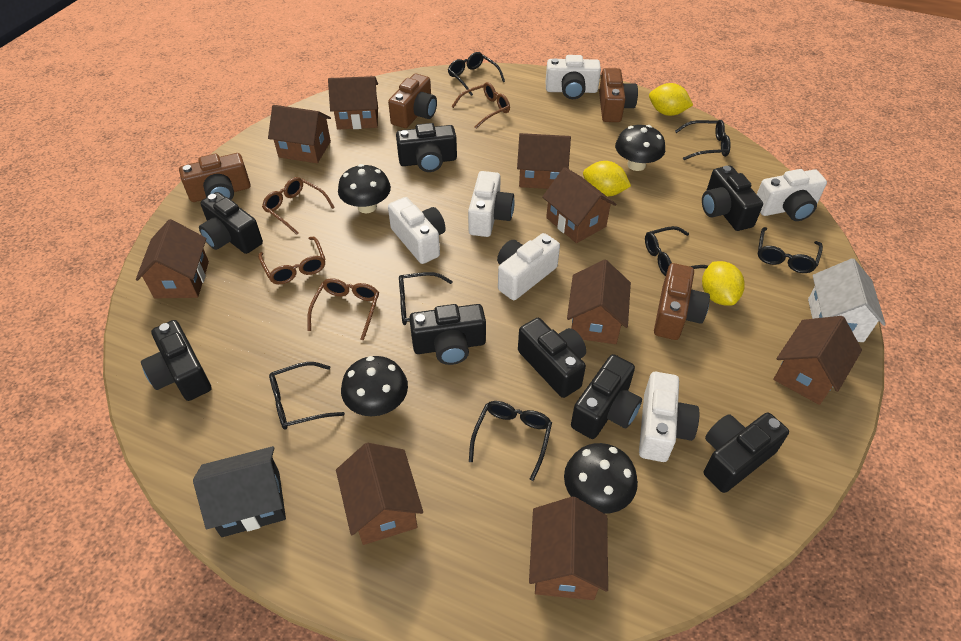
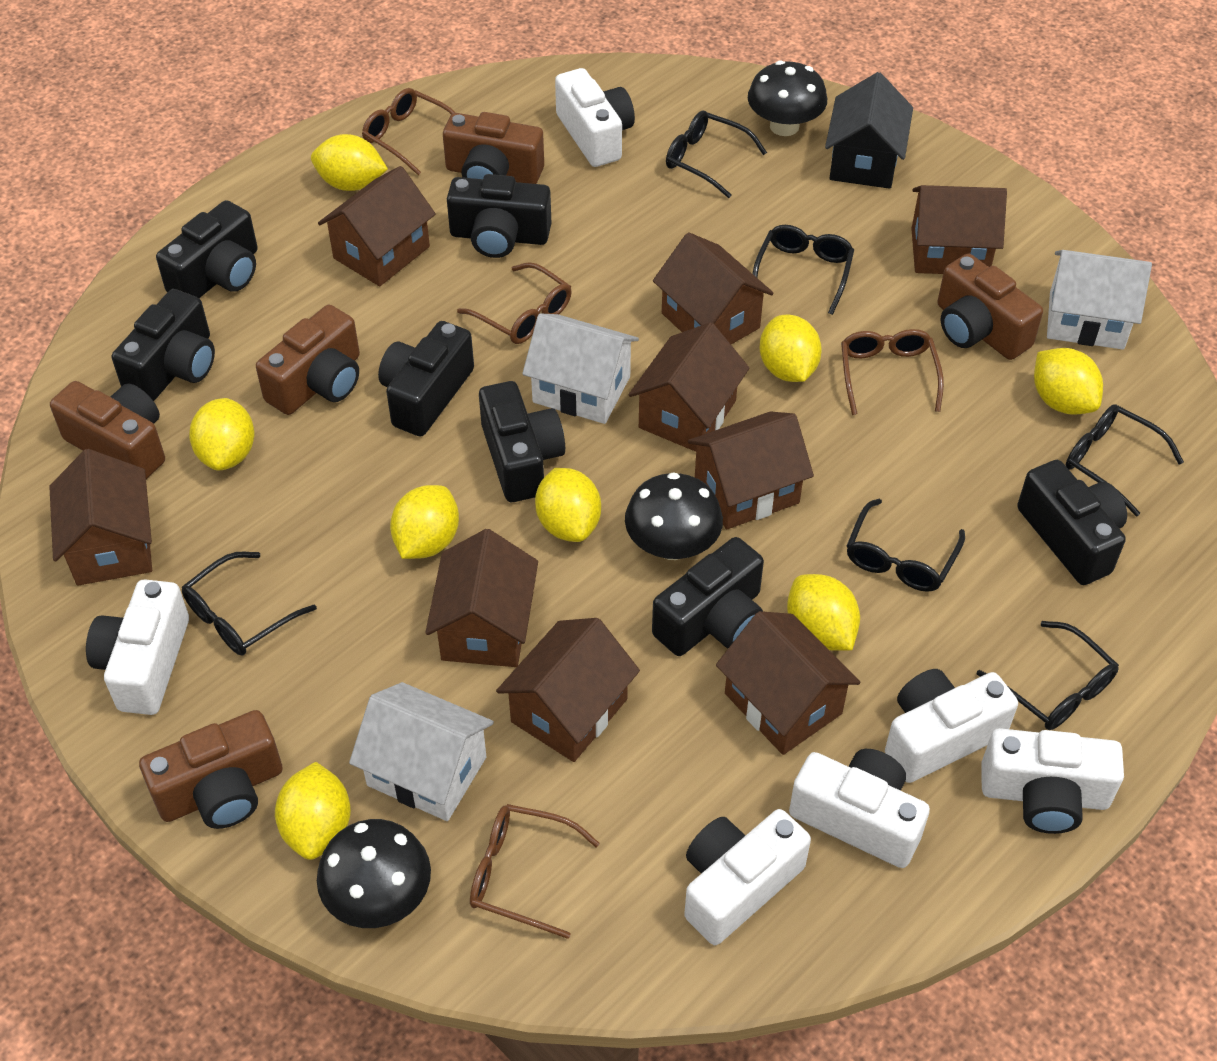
black camera: [141,320,211,401] [199,192,263,254] [396,123,457,172] [409,304,486,365] [518,318,586,398] [571,354,642,439] [702,166,763,231] [704,413,789,493] = 8 -> [112,289,215,401] [156,200,258,298] [378,321,474,436] [447,174,551,258] [479,381,565,502] [652,537,764,656] [1017,460,1127,585] = 7
black glasses: [269,362,345,430] [399,272,452,325] [448,52,505,96] [469,401,552,481] [645,226,708,276] [675,120,731,160] [758,227,823,273] = 7 -> [182,552,317,656] [666,110,767,198] [753,225,854,315] [847,499,965,592] [977,621,1119,730] [1066,404,1184,516] = 6
black mushroom: [338,164,391,213] [341,356,408,416] [564,443,638,514] [615,125,665,171] = 4 -> [317,819,431,928] [625,472,723,560] [748,60,827,136] = 3
brown camera: [179,153,251,202] [388,74,437,128] [599,68,638,122] [654,263,710,340] = 4 -> [50,381,165,479] [139,710,283,829] [256,305,360,415] [443,112,544,184] [937,253,1043,360] = 5
white house: [808,258,886,342] = 1 -> [349,682,494,821] [522,314,639,424] [1047,250,1152,350] = 3
yellow lemon: [583,161,631,196] [649,83,693,116] [702,261,745,306] = 3 -> [189,398,254,471] [275,762,351,860] [311,134,388,191] [390,485,459,559] [535,468,601,542] [760,315,822,382] [787,574,860,651] [1034,348,1103,415] = 8

